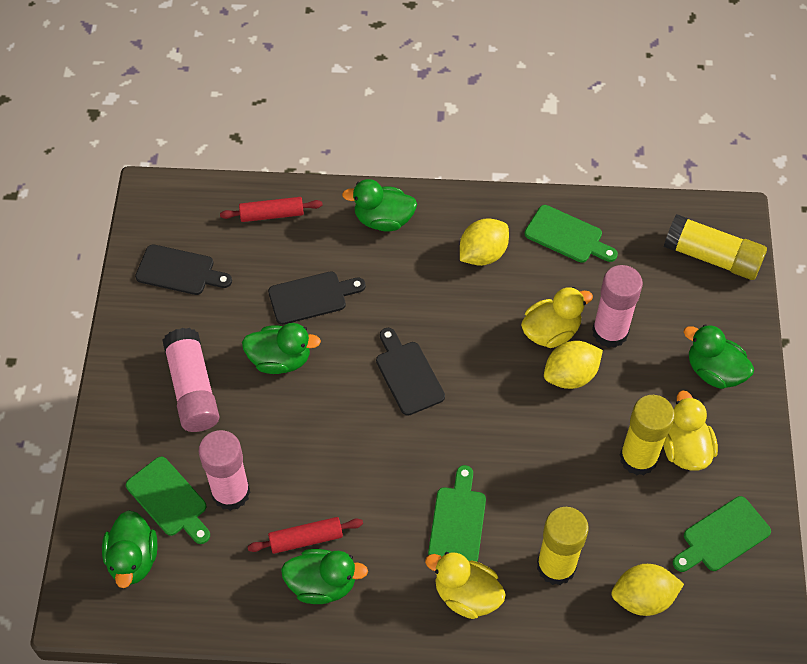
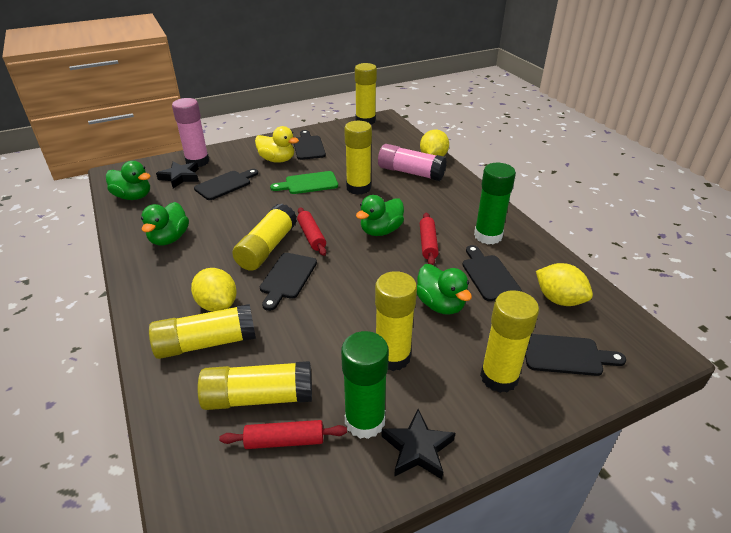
black cutting board: [135,244,232,295] [268,271,366,325] [376,328,445,416] = 3 -> [194,169,258,200] [260,253,317,311] [294,130,326,160] [462,245,522,301] [525,334,626,376] = 5
black star: none = 0 -> [156,161,199,188] [381,409,455,479] = 2
green cutting board: [126,457,210,544] [428,465,486,562] [525,205,618,263] [673,496,771,572] = 4 -> [270,171,338,194] = 1
green duck: [102,510,158,588] [242,323,321,374] [281,549,368,604] [342,179,417,232] [684,324,754,389] = 5 -> [106,161,151,200] [141,202,189,246] [356,195,404,236] [417,264,472,315] = 4
green glue stick: none = 0 -> [341,331,389,439] [474,163,516,245] = 2
pink glue stick: [163,328,219,432] [199,430,250,511] [592,265,643,348] = 3 -> [172,98,209,167] [378,144,447,181] = 2
red rolling pin: [220,197,323,222] [247,517,363,554] = 2 -> [219,420,347,449] [297,207,326,256] [420,213,439,265] = 3
yellow duck: [425,552,506,619] [521,287,593,348] [663,390,718,471] = 3 -> [255,126,299,163] = 1
yellow glue stick: [537,507,589,585] [620,395,675,476] [664,214,767,280] = 3 -> [149,304,256,359] [197,361,312,410] [232,204,297,271] [344,121,372,195] [355,63,377,124] [375,271,417,371] [480,290,539,393] = 7

